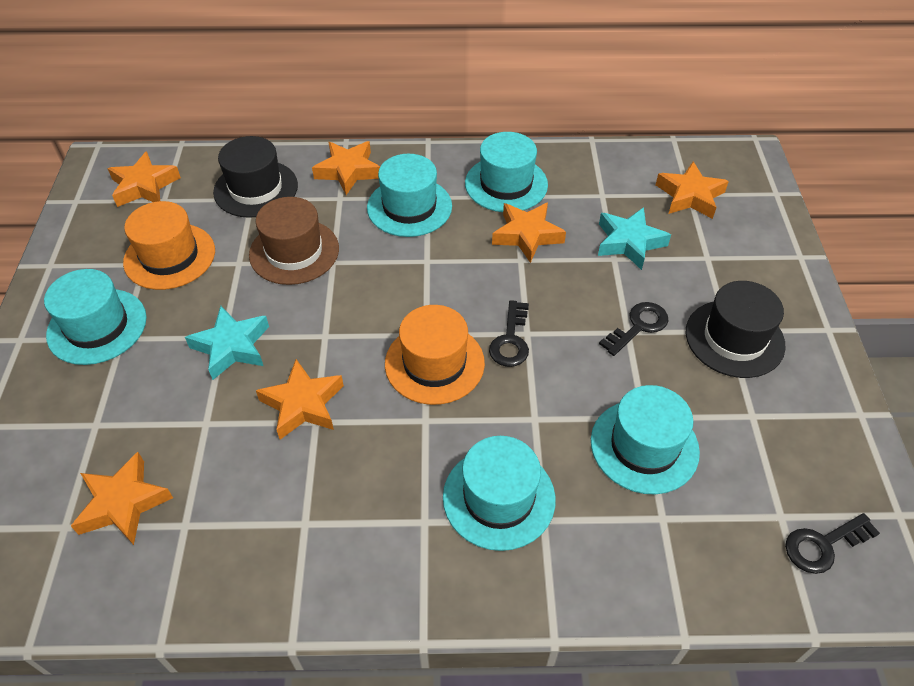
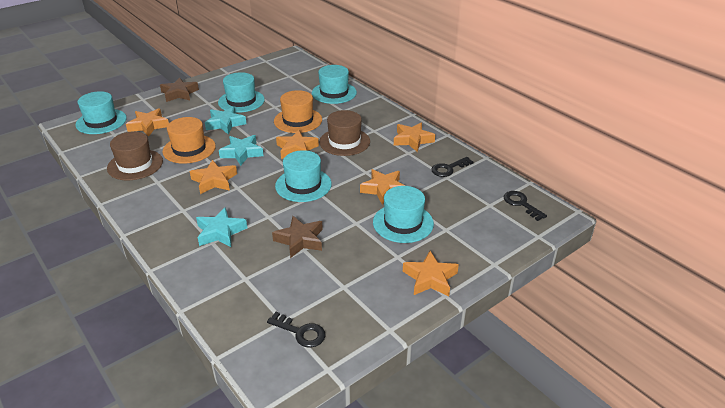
black hat: [213,136,298,218] [686,281,786,378] = 2 -> none = 0
brown hat: [249,197,339,285] = 1 -> [107,132,163,180] [319,110,370,156] = 2
brown star: none = 0 -> [160,77,199,102] [272,216,323,258] = 2
turquoise star: [185,306,269,380] [598,207,671,270] = 2 -> [196,207,247,247] [205,106,247,134] [219,135,264,166] = 3

